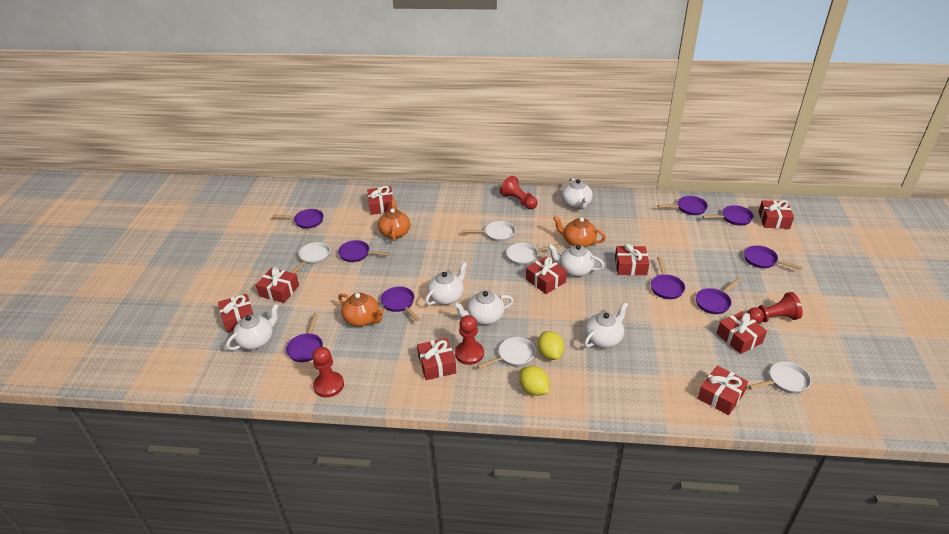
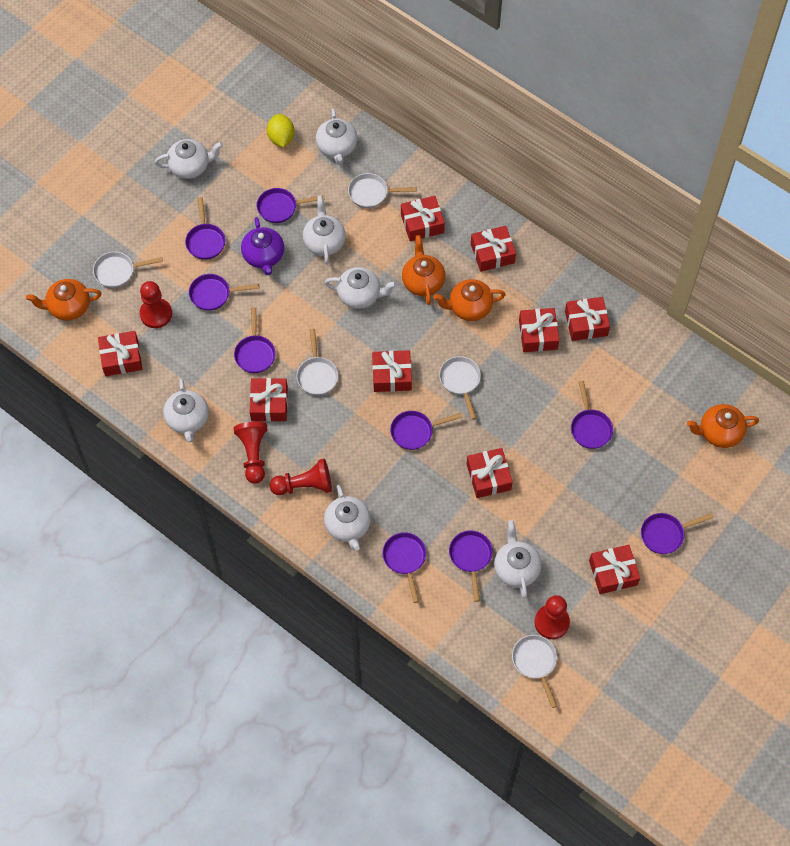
orange teapot: [338,293,384,327] [378,198,410,241] [553,216,606,247] = 3 -> [26,279,102,321] [402,235,445,305] [434,279,506,321] [687,404,759,448] = 4
purple teapot: none = 0 -> [241,217,284,275] = 1
white teapot: [226,304,279,350] [425,262,467,305] [453,291,514,325] [548,244,604,277] [562,178,593,209] [584,302,628,348] = 6 -> [154,139,223,179] [163,379,209,442] [303,195,346,264] [316,109,357,165] [324,485,371,551] [325,267,397,309] [494,520,541,599] = 7
yellow lemon: [519,366,550,396] [537,331,564,360] = 2 -> [267,114,295,148] = 1

